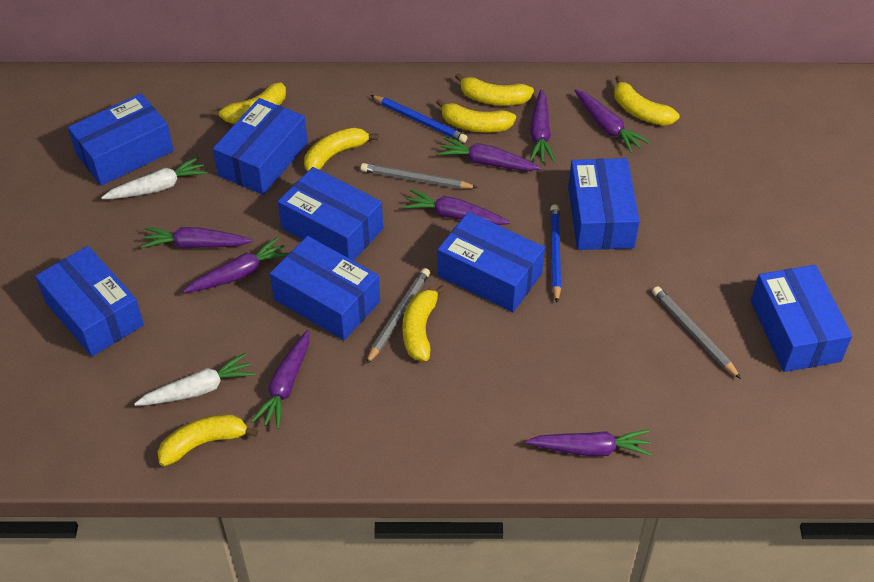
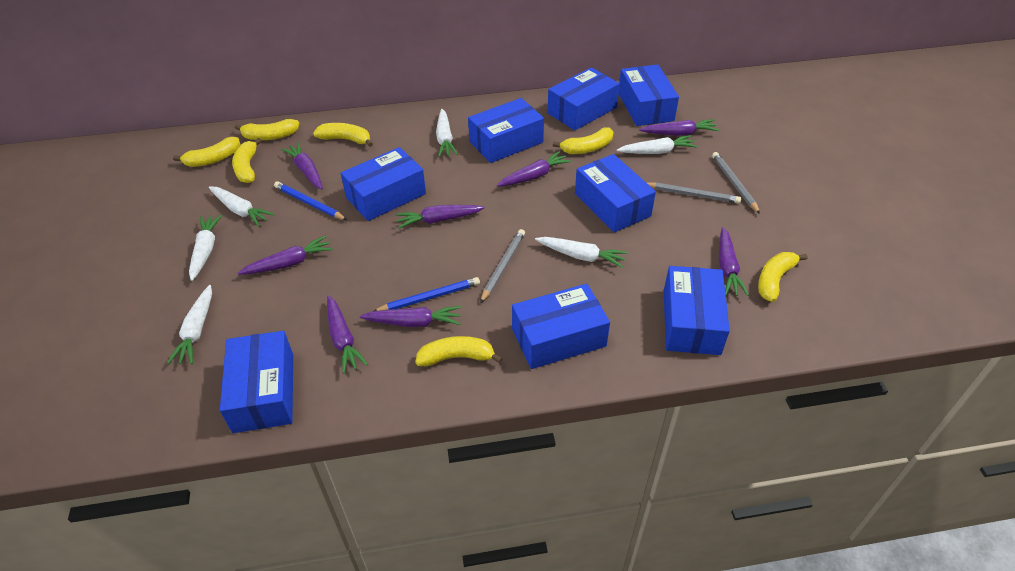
white carrot: [101,156,207,199] [134,353,255,406] = 2 -> [167,285,212,364] [189,215,222,281] [209,186,275,227] [436,109,458,157] [535,237,628,268] [616,135,698,154] = 6

